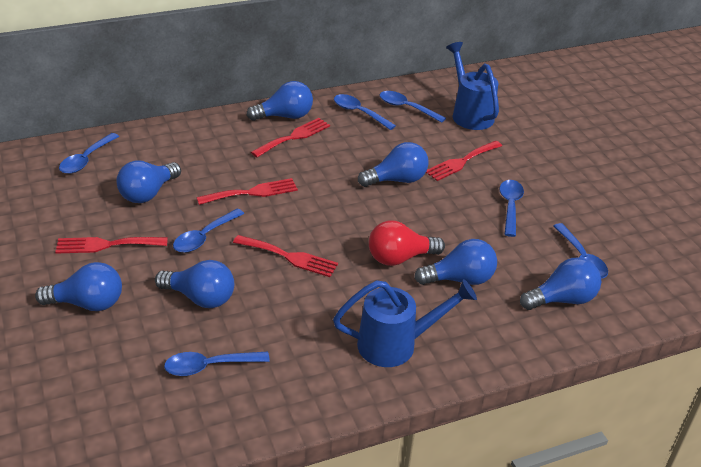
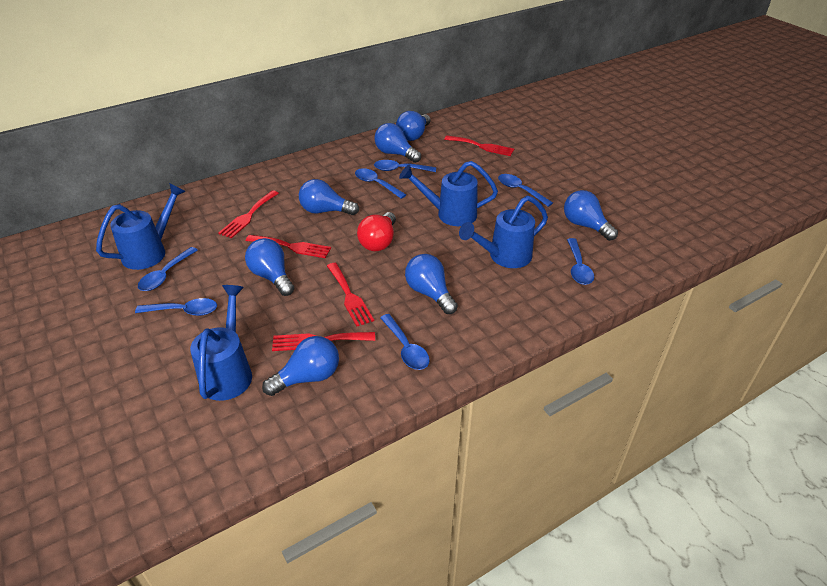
blue watering can: [333,279,477,367] [446,42,499,130] = 2 -> [96,183,186,270] [190,285,252,401] [399,161,498,226] [459,195,548,268] = 4

